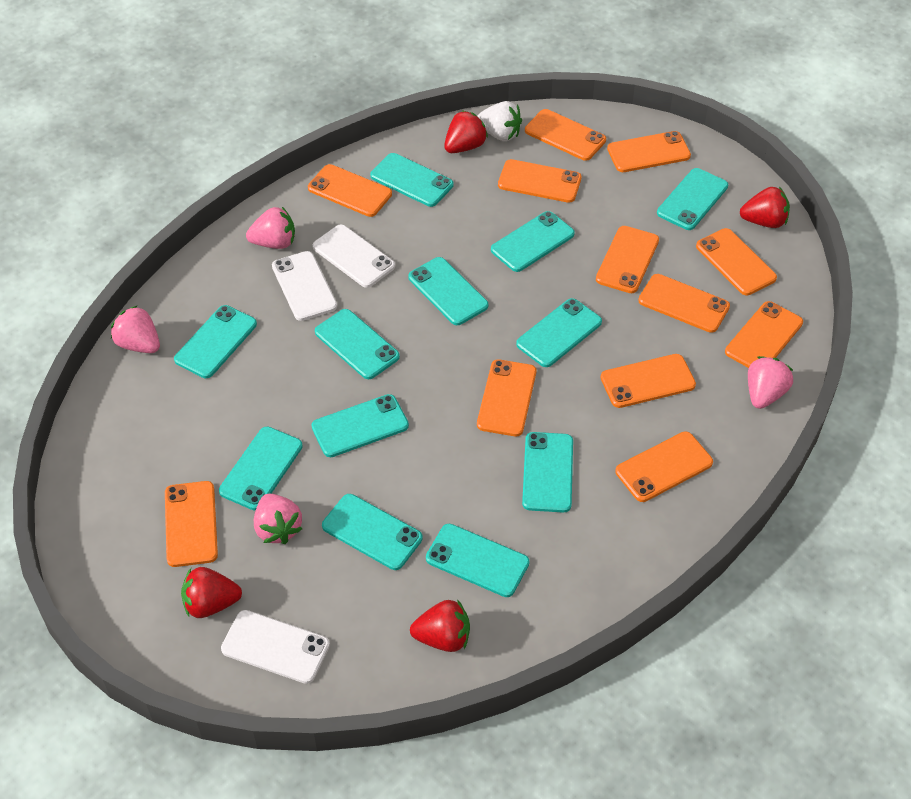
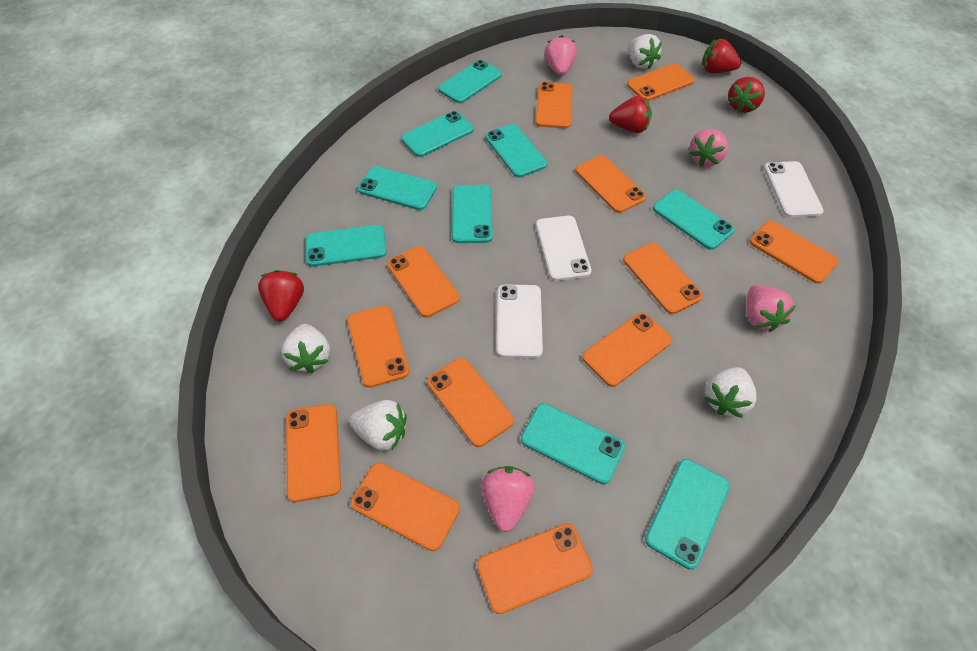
turquoise phone: [174,305,257,378] [219,427,303,511] [311,394,409,457] [315,309,400,379] [322,494,423,570] [370,153,453,207] [408,257,488,325] [426,524,530,597] [491,211,575,272] [516,298,602,367] [522,432,573,513] [657,168,728,230] = 12 -> [305,225,387,267] [358,166,437,210] [401,111,474,157] [438,60,502,103] [452,185,493,243] [485,124,547,178] [521,403,625,484] [645,459,730,570] [653,190,734,250] = 9
white strawberry: [478,101,522,141] = 1 -> [281,324,330,373] [349,400,407,450] [628,34,662,69] [704,367,757,418] = 4

